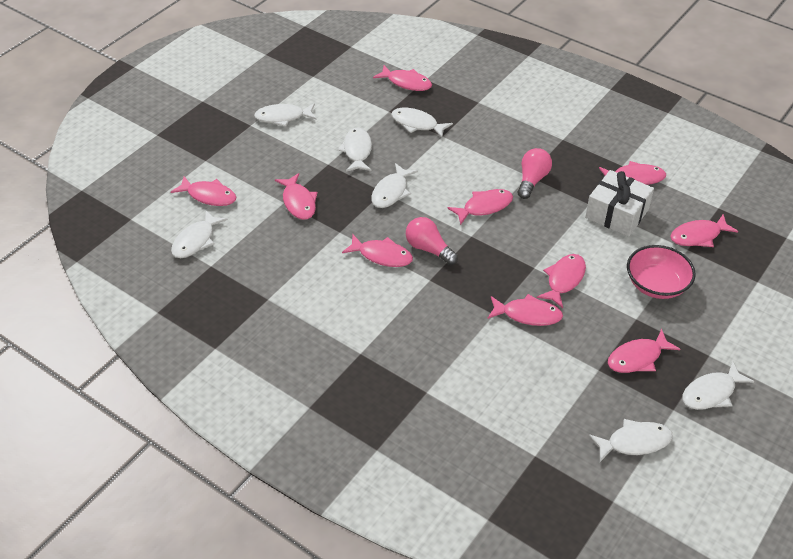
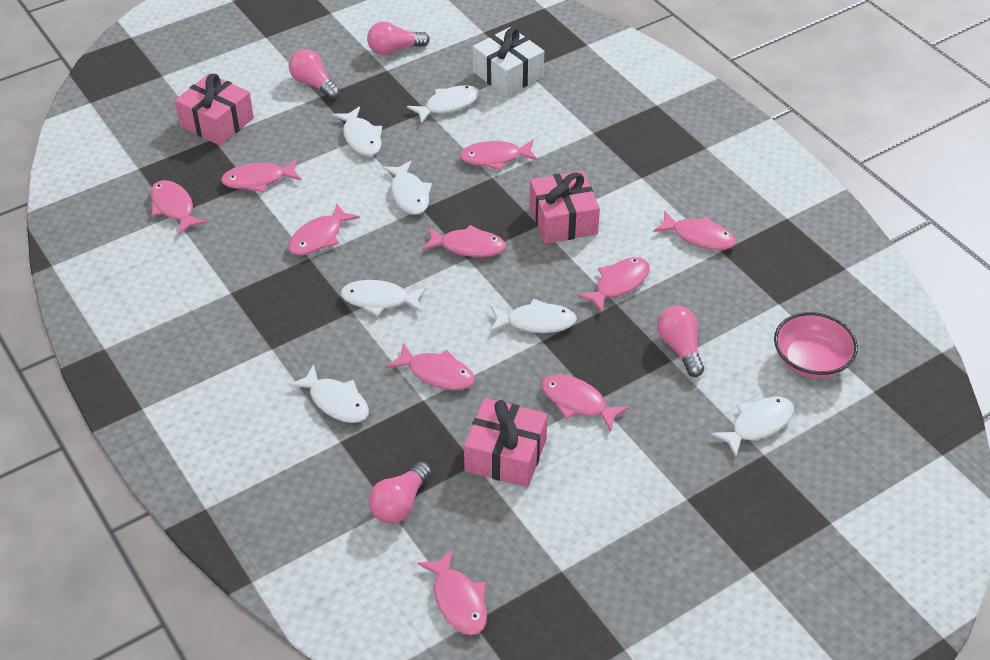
pink gift: none = 0 -> [175,73,254,145] [464,398,548,487] [529,171,600,244] = 3
pink light bulb: [406,217,458,265] [517,148,552,199] = 2 -> [289,49,340,99] [367,22,430,55] [369,462,432,523] [657,306,704,377] = 4

